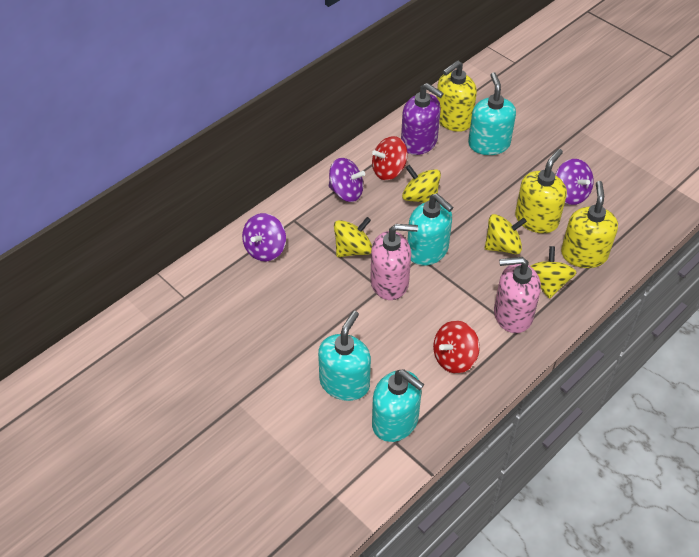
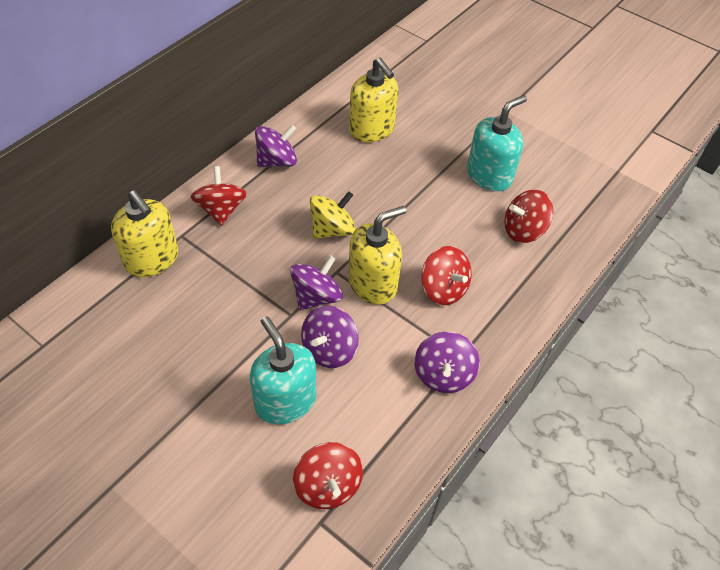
pink soap dispenser: [370,224,418,300] [494,257,541,333] = 2 -> none = 0
purple soap dispenser: [401,83,444,155] = 1 -> none = 0
purple spinning top: [242,213,286,261] [329,158,365,202] [555,159,594,205] = 3 -> [255,125,297,167] [290,255,343,310] [301,305,359,368] [414,331,480,393] = 4
red spinning top: [372,136,408,180] [433,320,480,374] = 2 -> [190,166,247,226] [293,442,363,509] [421,246,472,305] [504,190,553,243] = 4
turquoise soap dispenser: [318,311,371,401] [372,370,424,442] [407,193,453,266] [468,72,516,155] = 4 -> [250,316,316,424] [467,95,527,191] = 2
yellow spinning top: [334,217,372,257] [402,165,441,203] [485,214,527,254] [531,246,577,299] = 4 -> [310,191,356,239] = 1

